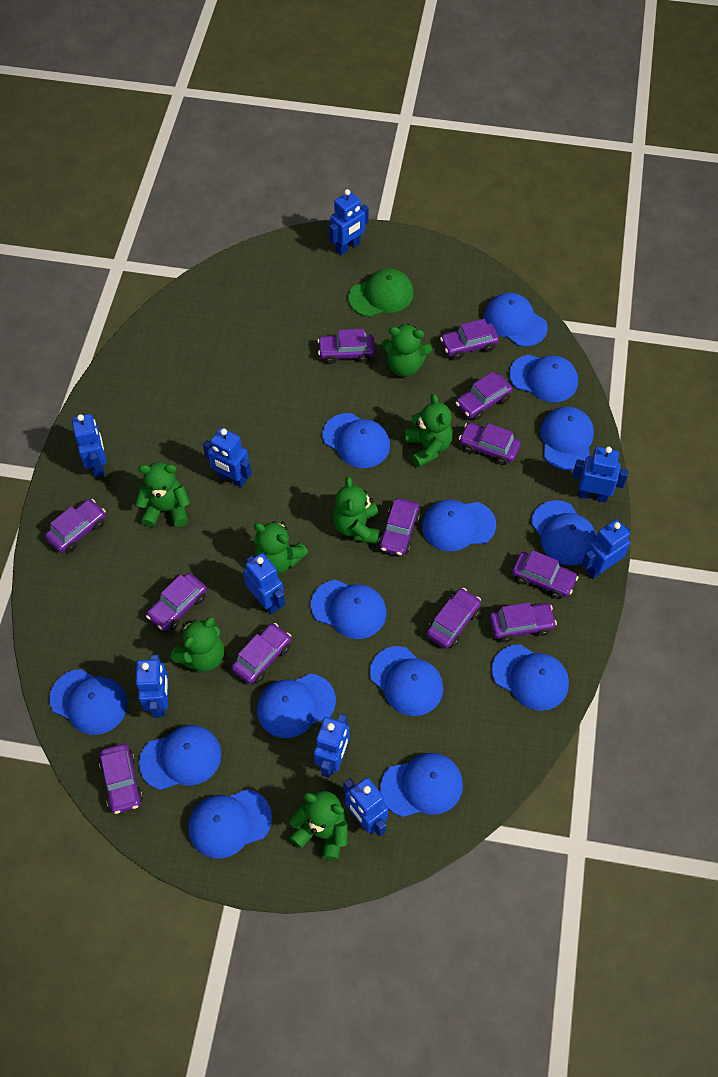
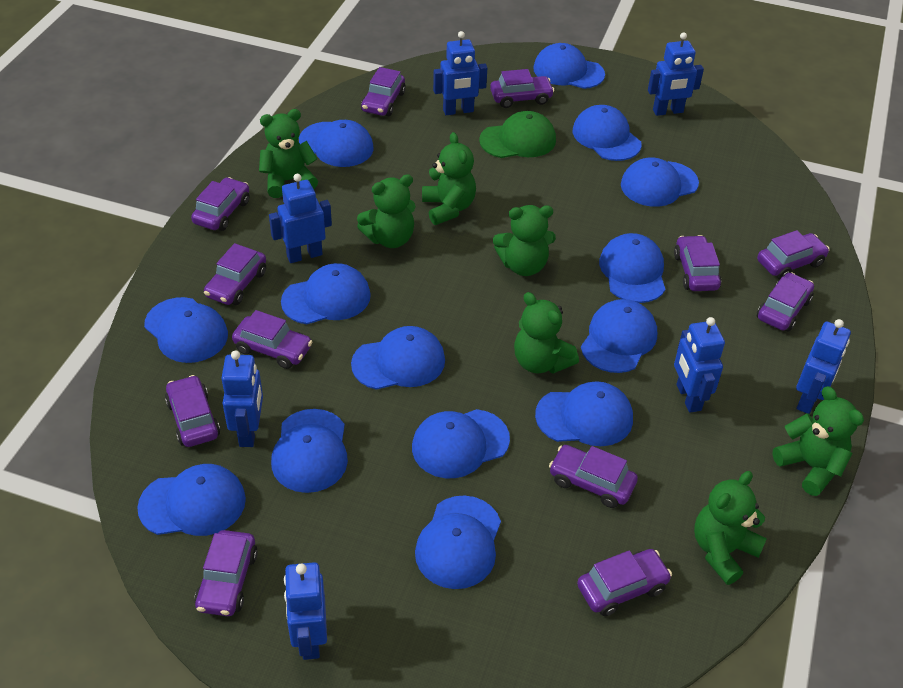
blue robot: [72,414,106,477] [136,655,169,718] [203,428,252,488] [243,553,285,614] [314,714,350,778] [329,189,368,255] [343,778,388,837] [572,446,629,503] [582,519,631,579] = 9 -> [221,350,263,447] [269,174,332,263] [284,562,327,660] [433,31,487,115] [648,32,704,116] [674,317,725,413] [796,319,851,414] = 7

